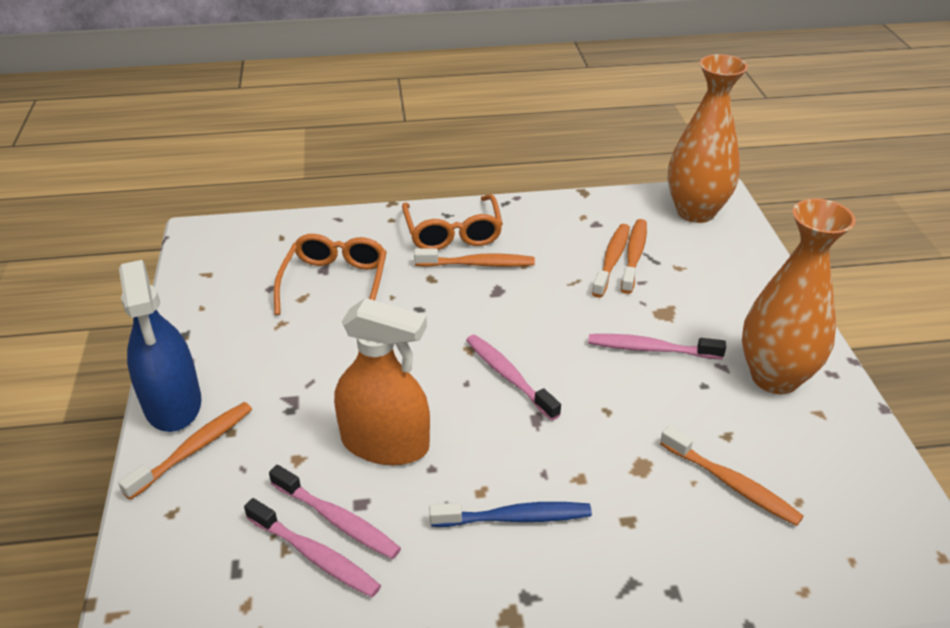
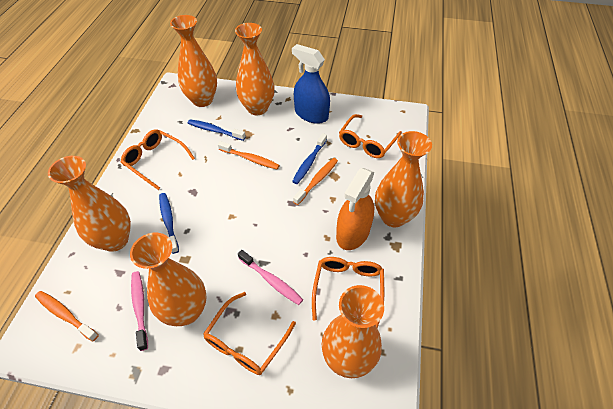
blue toothbrush: [429,502,592,527] = 1 -> [159,193,179,254] [188,119,246,141] [292,133,327,184] = 3
orange glasses: [274,234,387,315] [402,194,503,250] = 2 -> [121,129,195,190] [203,292,296,375] [312,257,384,328] [339,114,402,158] = 4
orange toothbrush: [118,402,252,500] [414,249,535,267] [592,224,630,298] [621,219,647,294] [660,426,804,526] = 5 -> [35,291,99,342] [218,141,280,169] [293,158,338,205] = 3
orange vase: [667,54,748,223] [742,198,856,394] = 2 -> [48,156,131,252] [130,233,207,326] [170,15,217,107] [235,23,274,115] [322,285,384,378] [375,131,432,227] = 6
pink toothbrush: [244,498,381,597] [269,465,401,559] [466,334,561,421] [588,334,726,359] = 4 -> [131,271,148,351] [238,250,303,305] = 2

